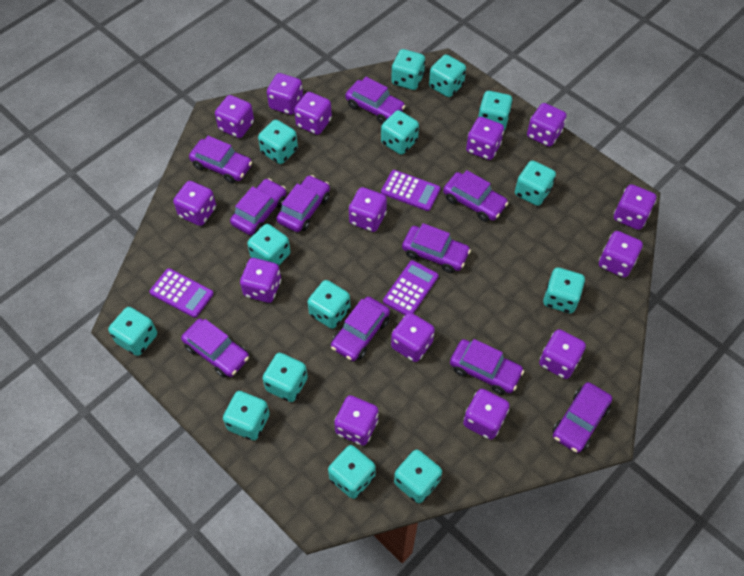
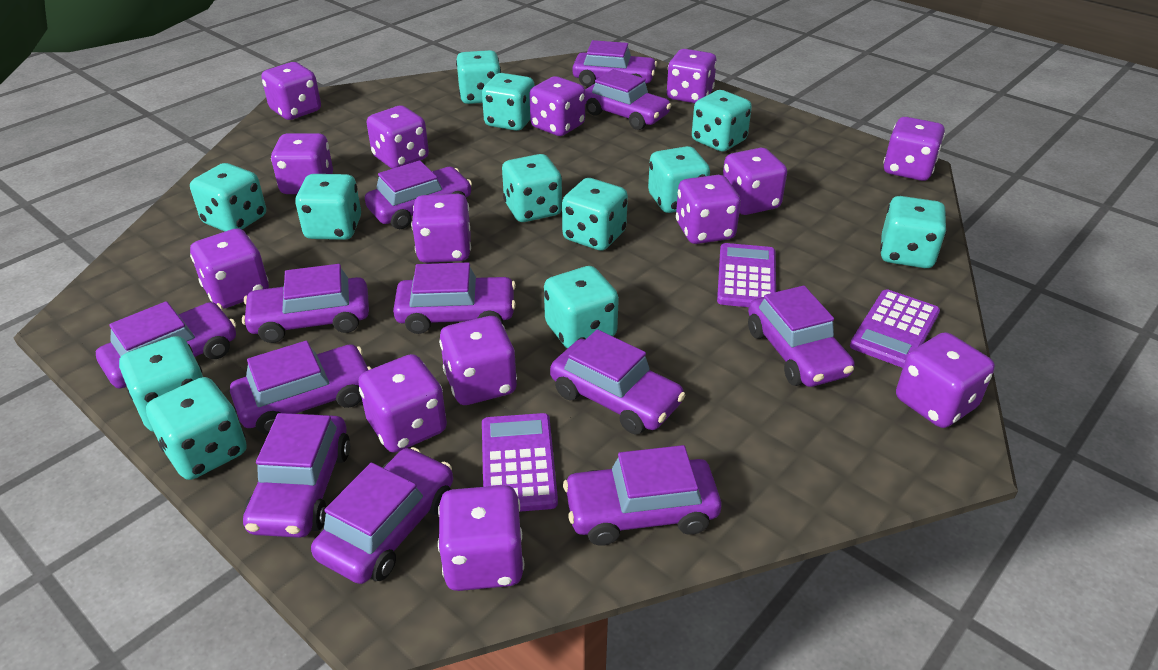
purple car: [181,318,249,378] [189,136,252,183] [230,178,286,235] [276,175,330,232] [331,297,390,361] [345,77,405,124] [402,223,471,273] [443,170,508,222] [450,339,524,395] [552,382,612,453] = 10 -> [96,301,236,389] [230,340,371,434] [242,264,369,343] [243,413,350,538] [311,447,453,584] [365,160,472,229] [393,262,516,334] [550,329,685,434] [563,445,721,546] [572,40,657,86] [585,69,672,130] [748,286,855,387] = 12
turquoise dice: [108,307,157,356] [223,391,270,440] [247,224,290,266] [258,120,298,164] [262,353,308,402] [307,280,350,329] [328,445,376,499] [381,110,419,155] [391,49,425,90] [394,449,442,503] [429,54,466,97] [478,91,513,130] [515,160,556,206] [543,267,585,313] = 14 -> [119,336,203,432] [146,377,247,480] [190,163,266,232] [295,174,361,240] [456,50,501,104] [482,73,534,131] [502,154,562,222] [544,266,619,349] [562,178,628,251] [648,146,710,213] [692,90,752,152] [880,196,947,268] = 12

